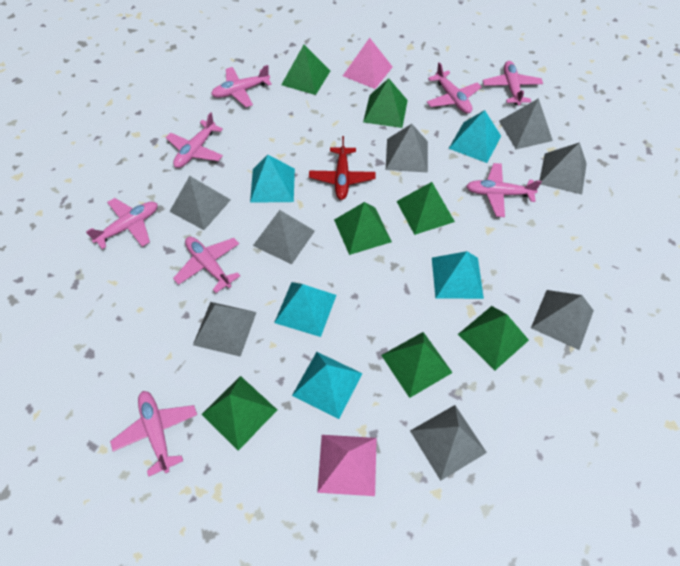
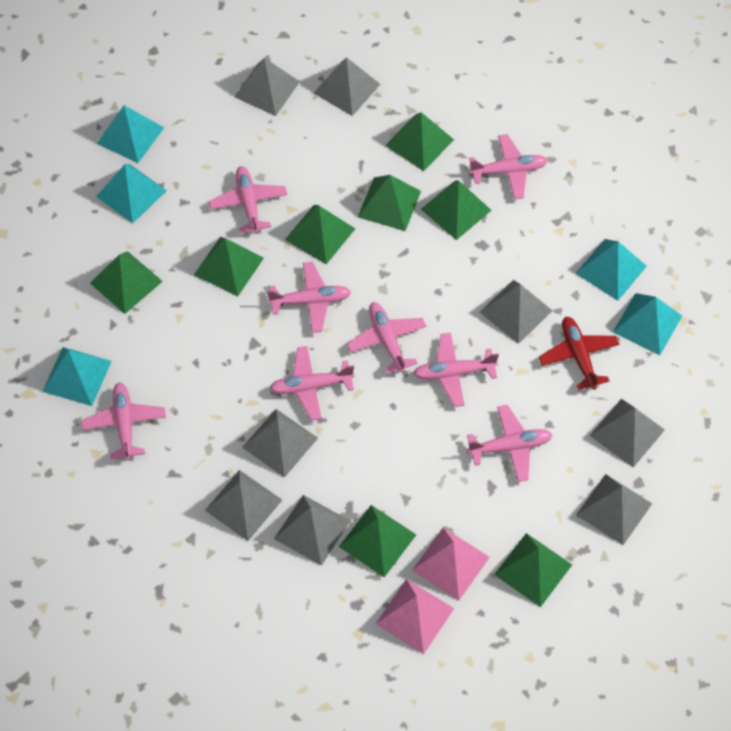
green pyramid: [201,376,277,451] [281,45,330,95] [334,202,392,255] [363,78,408,128] [381,332,453,398] [396,182,455,235] [458,306,529,370] = 7 -> [90,251,163,314] [194,237,264,296] [285,205,355,264] [339,505,416,577] [358,175,421,231] [385,112,454,171] [421,180,492,240] [494,533,572,607] = 8

